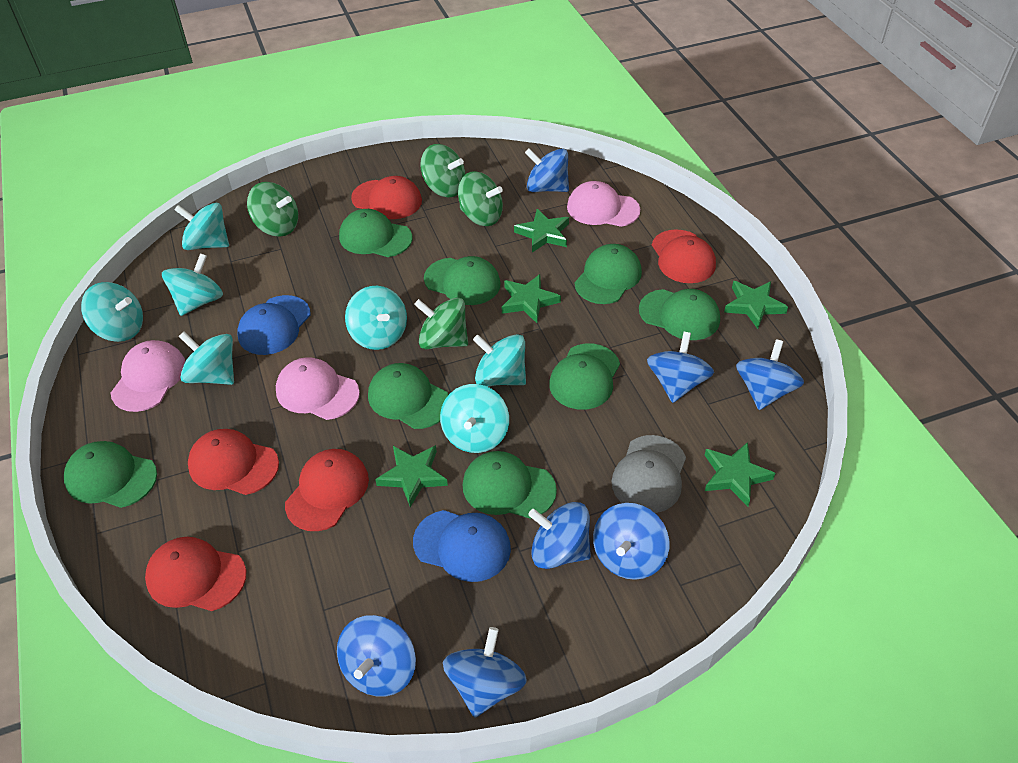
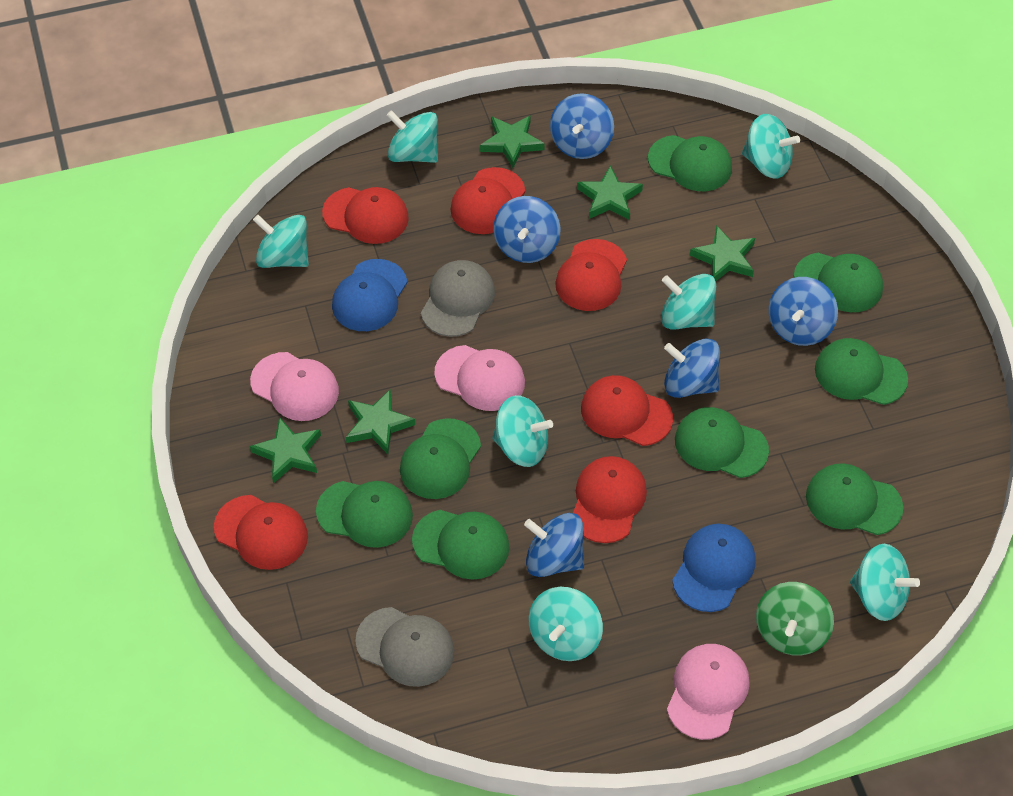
blue spinning top: [337,615,416,697] [443,627,527,718] [525,148,569,192] [528,502,591,569] [593,503,669,580] [647,332,714,403] [736,339,804,410] = 7 -> [493,196,560,263] [524,513,584,577] [550,93,614,159] [664,339,720,398] [769,277,838,346] = 5
green spinning top: [247,182,298,237] [414,297,468,349] [420,144,465,197] [458,171,503,226] = 4 -> [756,582,834,656] = 1
grey cap: [611,435,686,513] = 1 -> [355,607,454,687] [421,260,495,337] = 2
red cap: [145,537,246,611] [188,429,279,495] [285,449,369,531] [351,176,422,219] [652,229,716,283] = 5 -> [214,495,308,570] [322,187,409,244] [450,167,525,234] [555,239,627,311] [573,456,647,543] [581,375,673,446] = 6

